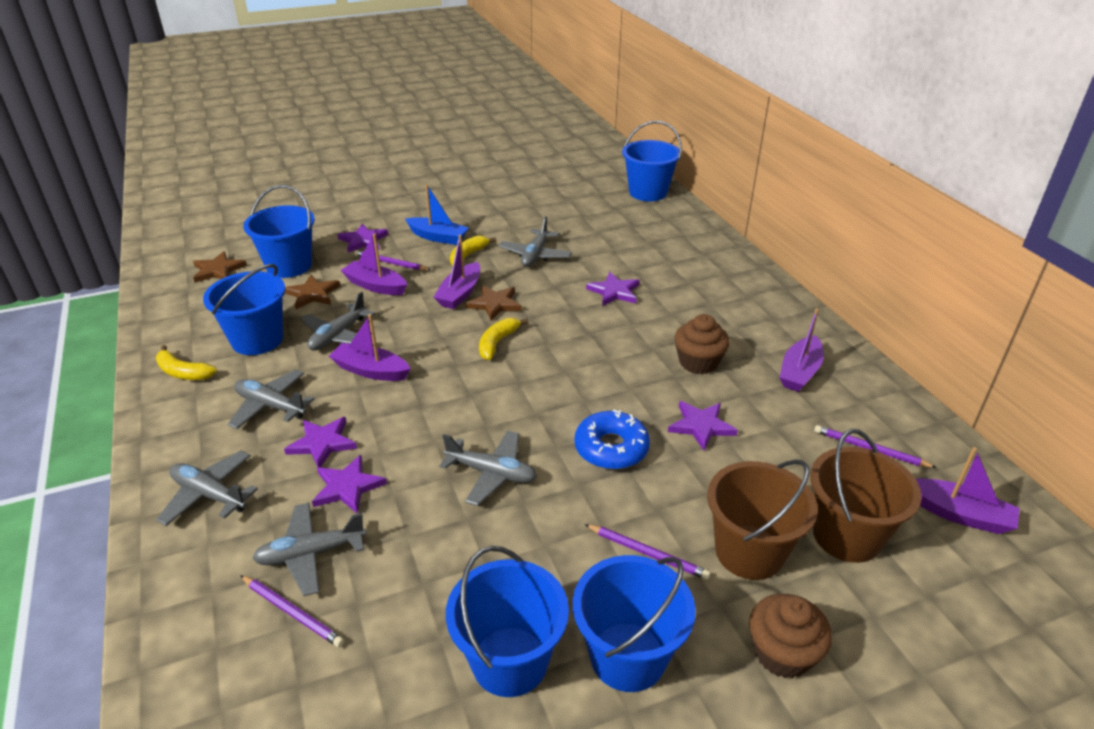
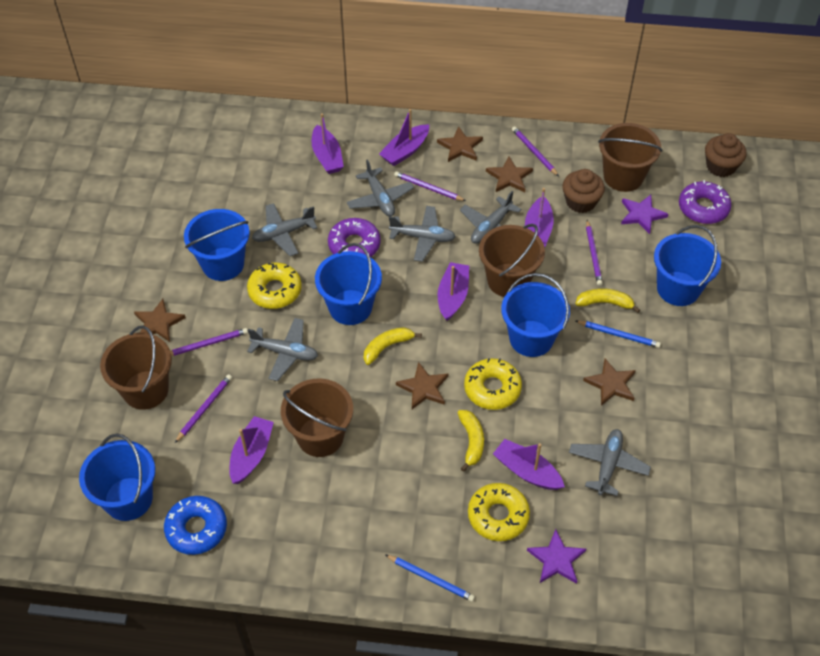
blue boat: [405,184,469,245] = 1 -> none = 0
blue pencil: none = 0 -> [386,555,475,602] [576,321,661,348] = 2
brown bucket: [707,459,818,580] [810,429,922,563] = 2 -> [100,326,172,410] [281,379,353,457] [479,224,545,297] [598,123,662,192] = 4
brown star: [193,251,247,283] [285,275,340,309] [466,285,522,321] = 3 -> [134,299,186,342] [396,362,448,409] [437,126,483,162] [486,156,533,192] [583,359,636,406] = 5
purple boat: [329,314,411,381] [340,233,407,295] [433,235,480,309] [779,309,824,392] [916,447,1020,534] = 5 -> [229,416,274,484] [312,113,344,174] [379,109,429,166] [438,262,469,321] [493,439,565,490] [525,188,554,248] = 6
purple donut: none = 0 -> [328,218,381,257] [679,180,732,224] = 2
purple pencil: [240,575,344,647] [354,250,431,270] [585,524,711,580] [814,425,937,468] = 4 -> [170,328,248,356] [175,374,232,443] [394,171,466,201] [512,126,559,176] [586,220,603,286] = 5
purple star: [284,417,357,468] [312,455,387,514] [337,224,388,253] [586,272,640,306] [668,401,738,451] = 5 -> [527,529,586,584] [621,195,669,234] = 2
yellow donut: none = 0 -> [247,263,302,309] [464,358,522,410] [468,483,530,541] = 3

